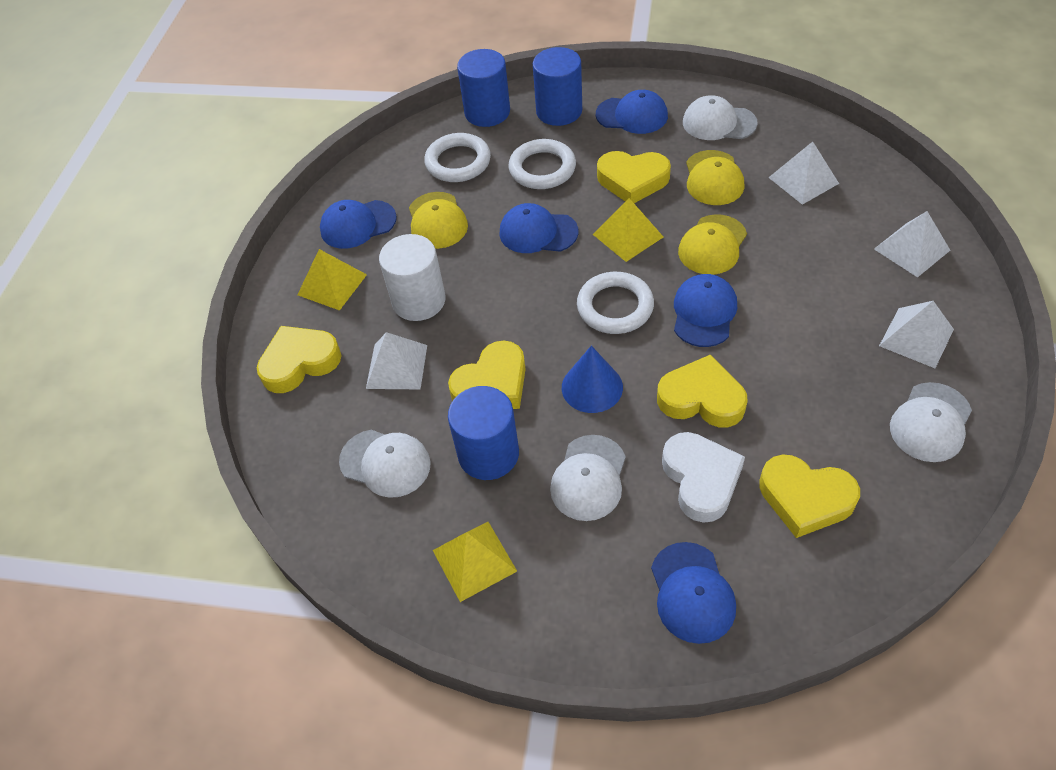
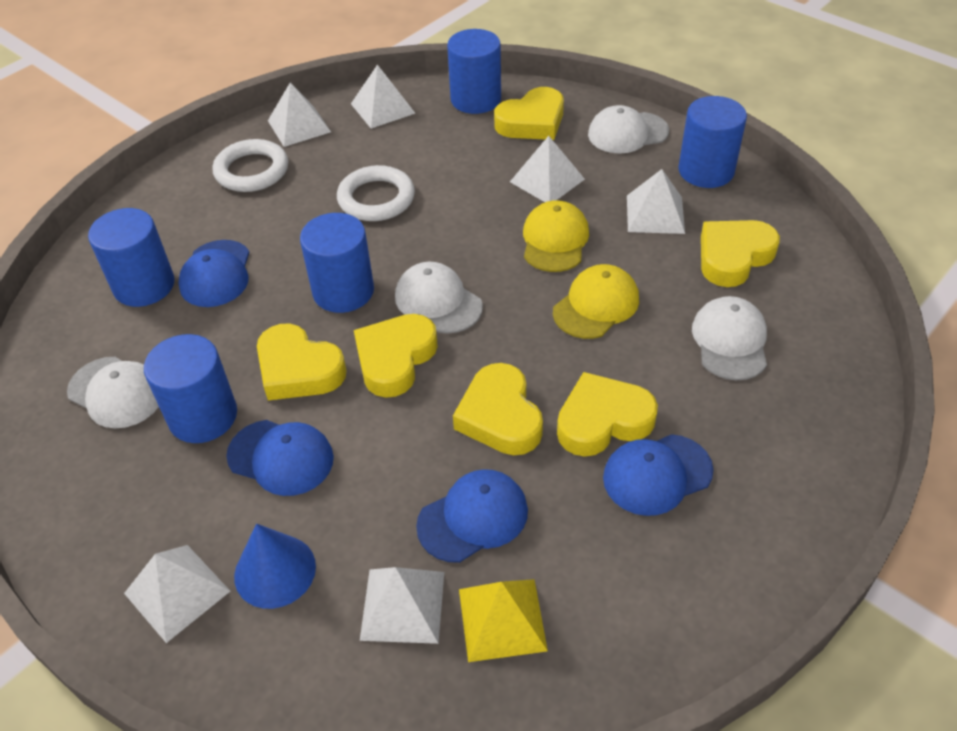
blue cap: [320,200,397,249] [499,203,578,253] [596,90,668,134] [651,542,736,644] [674,274,737,347] = 5 -> [178,240,249,307] [226,420,334,496] [416,469,528,563] [603,434,714,516] = 4
blue cylinder: [448,386,519,480] [457,49,510,127] [533,47,582,126] = 3 -> [88,208,174,307] [144,334,237,443] [300,213,374,313] [447,29,501,114] [678,96,747,188] = 5
white cylinder: [379,234,446,321] = 1 -> none = 0
white heart: [662,432,745,523] = 1 -> none = 0
white pyramid: [366,332,427,389] [768,142,839,205] [874,211,950,277] [879,301,954,368] = 4 -> [124,545,230,643] [268,83,331,147] [351,64,415,129] [360,567,444,644] [510,136,585,202] [627,169,685,234] = 6
white ring: [424,133,491,182] [508,139,576,189] [577,272,654,334] = 3 -> [213,139,288,192] [337,165,415,221] = 2
yellow cap: [409,192,468,249] [678,214,747,275] [686,150,744,205] = 3 -> [523,200,589,272] [553,264,639,339] = 2
yellow heart: [257,326,342,393] [448,340,526,409] [597,151,671,203] [657,354,748,427] [759,454,860,538] = 5 -> [257,323,347,401] [354,314,438,398] [453,363,543,455] [494,87,564,140] [557,372,658,457] [701,220,780,287] = 6
yellow pyramid: [297,249,367,311] [433,522,517,602] [593,198,663,262] = 3 -> [459,579,548,662] = 1

